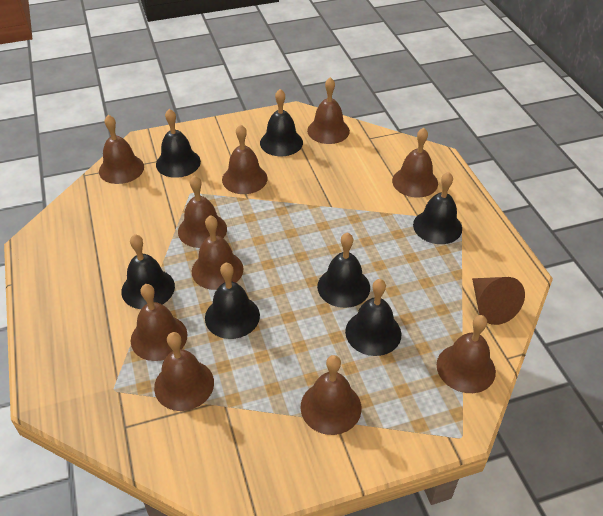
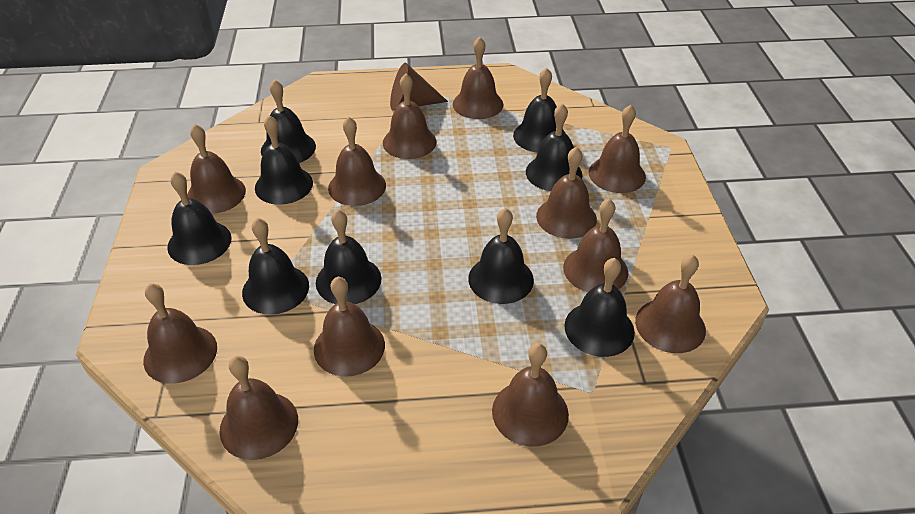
black bell: [121,234,175,309] [156,109,201,178] [205,263,260,339] [260,89,303,156] [317,232,370,308] [345,279,402,356] [413,172,462,244] = 7 -> [167,171,232,265] [242,218,309,315] [255,115,313,205] [261,79,316,163] [316,209,382,304] [468,208,534,304] [513,68,565,153] [526,104,582,191] [564,258,635,357] = 9
brown bell: [99,115,144,184] [131,284,187,361] [154,332,214,411] [178,175,227,248] [192,215,243,290] [222,124,268,194] [301,355,362,435] [307,77,350,144] [392,128,438,198] [437,315,496,393] = 10 -> [143,283,217,384] [187,124,246,214] [219,356,298,460] [314,276,385,377] [328,116,386,206] [383,73,437,159] [453,37,504,119] [492,343,569,447] [536,147,597,239] [563,199,629,292] [589,105,646,193] [635,255,706,353] = 12

